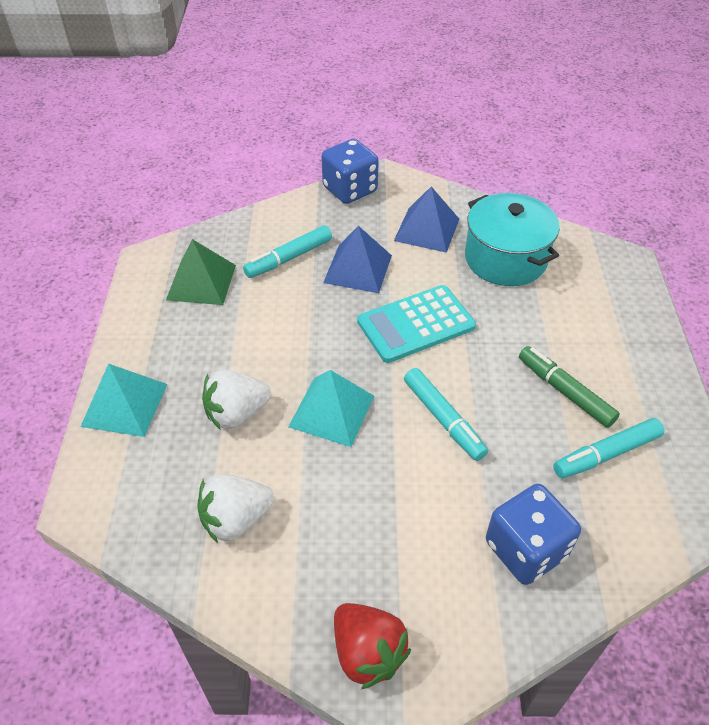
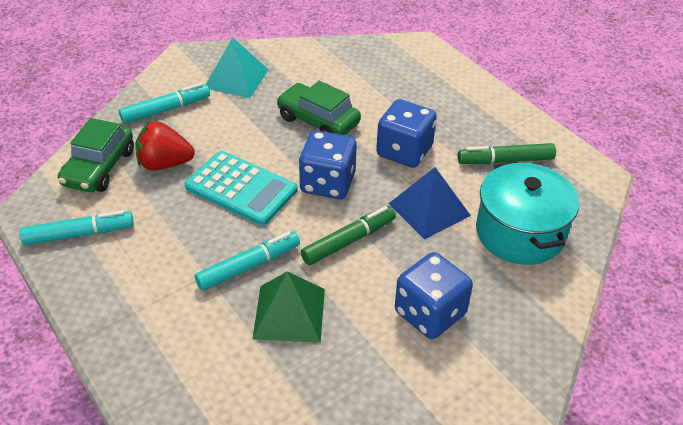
blue dice: [321,139,379,204] [486,484,581,585] = 2 -> [299,131,357,199] [376,99,437,168] [395,252,473,339] = 3
blue pyramid: [323,226,392,293] [394,187,459,253] = 2 -> [389,167,471,240] = 1
green car: none = 0 -> [58,118,134,192] [276,81,361,135] = 2
green marker: [519,346,620,428] = 1 -> [301,206,396,265] [458,143,556,164] = 2
turquoise pyramid: [80,363,167,437] [288,370,374,447] = 2 -> [206,37,269,98] = 1
white strawberry: [197,474,274,543] [202,370,271,430] = 2 -> none = 0

